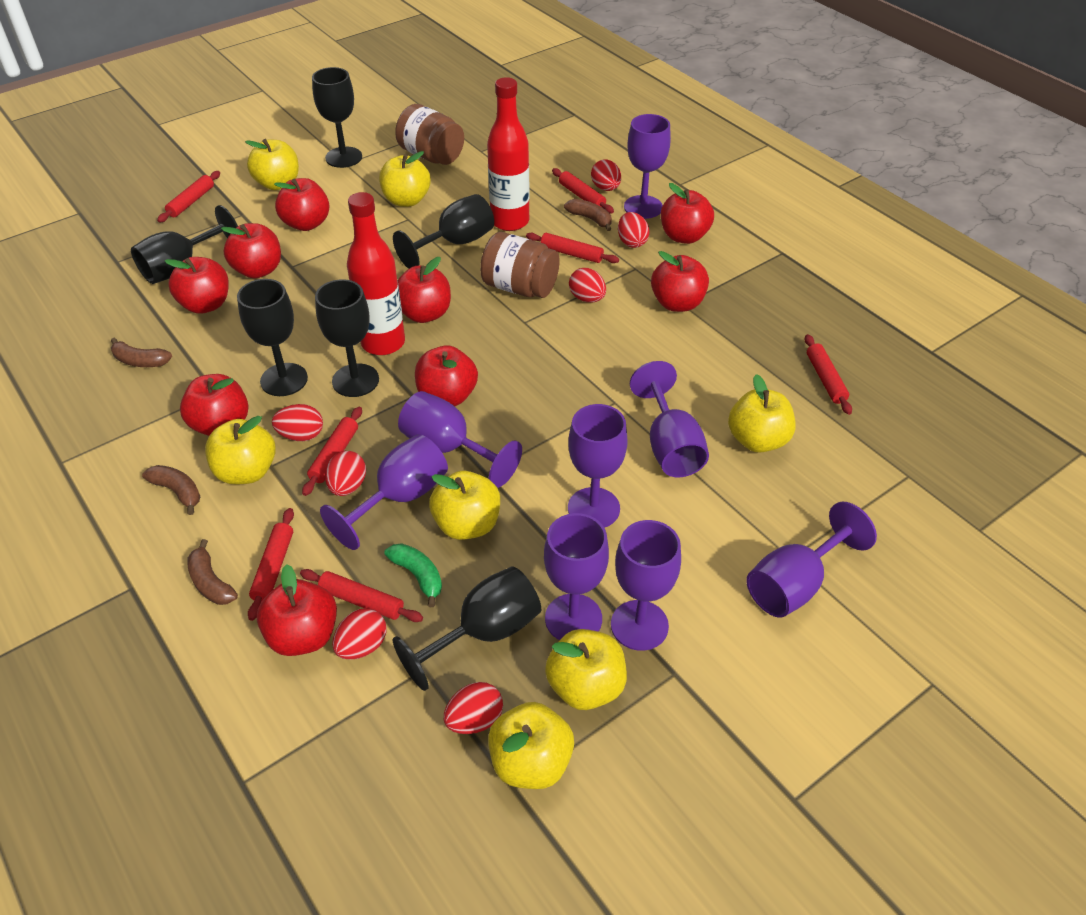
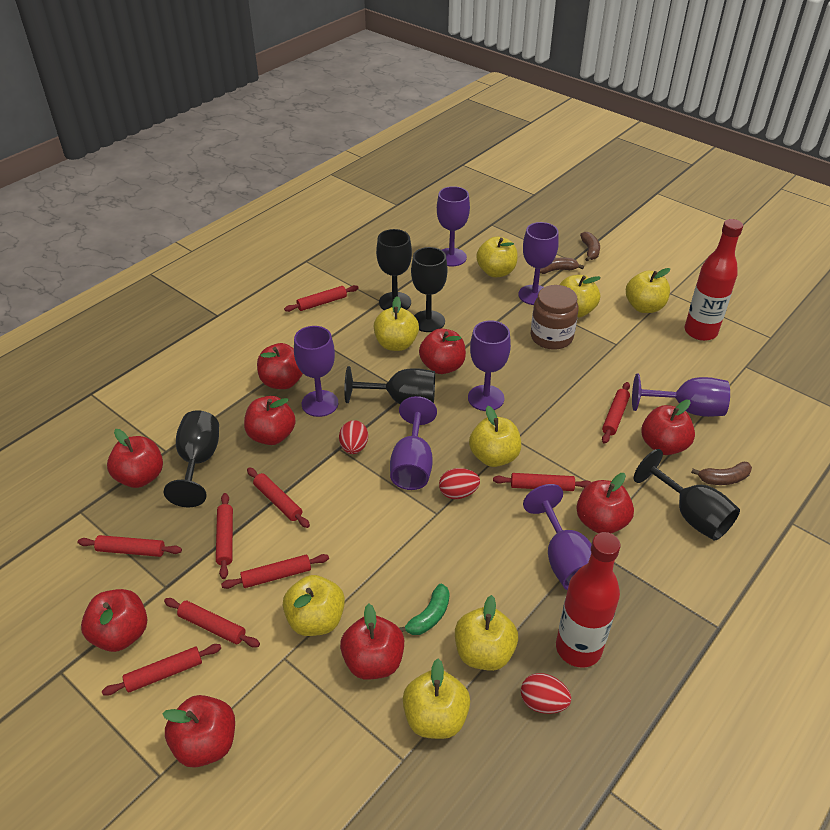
black goblet: [131,205,238,284] [237,279,308,396] [312,67,362,168] [315,279,379,397] [393,194,494,269] [393,566,541,691] = 6 -> [164,411,219,507] [344,366,435,404] [376,229,412,310] [411,247,448,332] [634,449,740,541] = 5
brown banana: [111,338,172,367] [142,465,201,515] [187,539,238,605] [564,199,612,231] = 4 -> [540,257,584,274] [580,232,600,262] [691,462,752,485] = 3
brown jar: [395,104,464,165] [480,232,559,298] = 2 -> [531,285,579,350] = 1
purple goblet: [320,434,448,550] [398,391,522,488] [544,513,609,640] [568,404,628,528] [611,520,681,651] [624,114,671,219] [630,361,709,477] [746,502,877,618] = 8 -> [294,326,338,417] [390,396,437,490] [437,186,470,266] [468,321,511,411] [518,222,559,305] [523,484,592,590] [632,374,730,417] = 7
red egg: [272,404,323,441] [325,451,366,496] [332,608,386,660] [444,682,503,734] [569,268,606,302] [591,159,621,191] [618,212,650,248] = 7 -> [339,420,368,454] [439,468,480,499] [521,673,571,714] = 3
red rolling pin: [157,171,220,223] [248,508,294,621] [300,569,423,622] [302,407,362,496] [526,233,619,263] [552,168,614,213] [804,334,852,415] = 7 -> [78,535,182,557] [102,644,221,696] [164,598,260,647] [216,493,233,579] [221,554,329,589] [247,467,310,528] [284,285,358,312] [493,473,591,491] [602,382,630,444] = 9
yellow apple: [205,416,276,484] [245,139,299,190] [379,151,431,207] [429,471,500,540] [488,702,574,789] [545,629,627,710] [728,374,796,453] = 7 -> [283,575,345,636] [374,296,419,351] [403,659,470,739] [455,595,518,671] [469,406,521,467] [476,237,518,277] [559,275,601,318] [626,268,670,313] = 8

